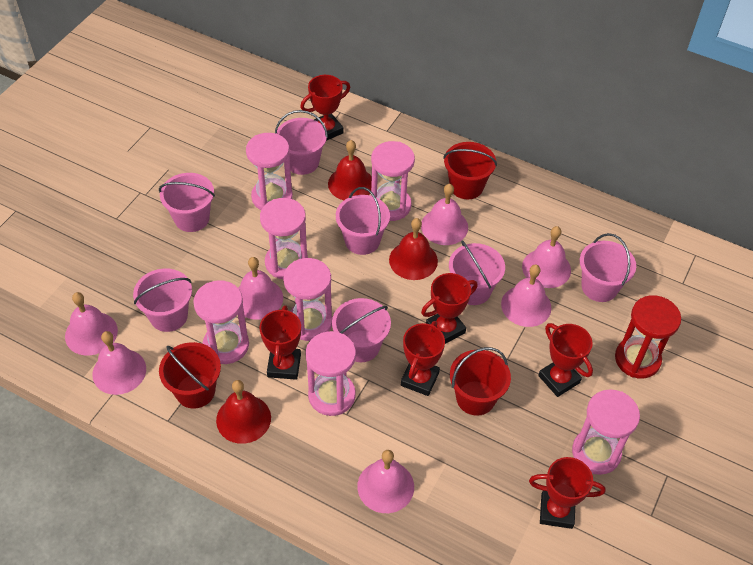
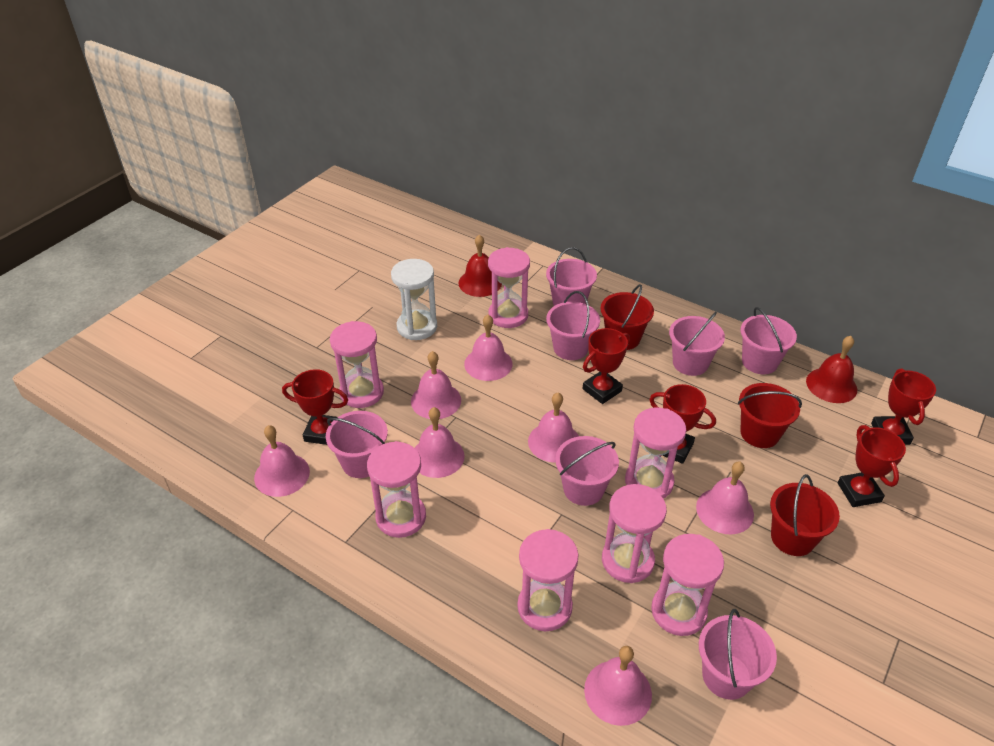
red bell: [216,380,271,444] [328,140,372,200] [389,218,438,280] = 3 -> [459,234,502,297] [806,336,857,403] = 2
red hourglass: [615,295,681,379] = 1 -> none = 0
red trophy: [260,305,301,380] [300,75,350,141] [401,321,445,396] [421,273,478,344] [529,457,606,529] [538,323,593,397] = 6 -> [282,369,348,445] [583,328,630,404] [649,384,716,464] [838,425,906,507] [871,368,936,445] = 5
white hourglass: none = 0 -> [391,259,437,340] = 1

